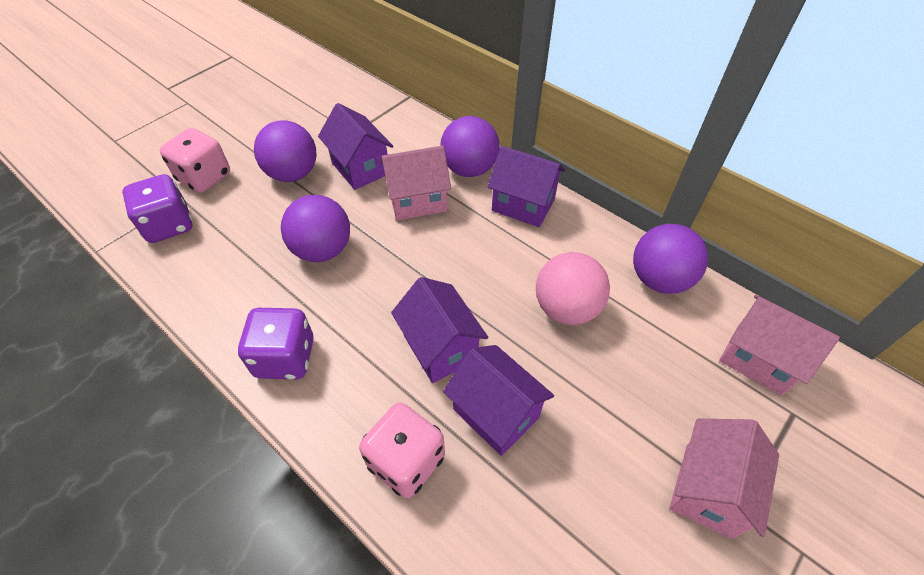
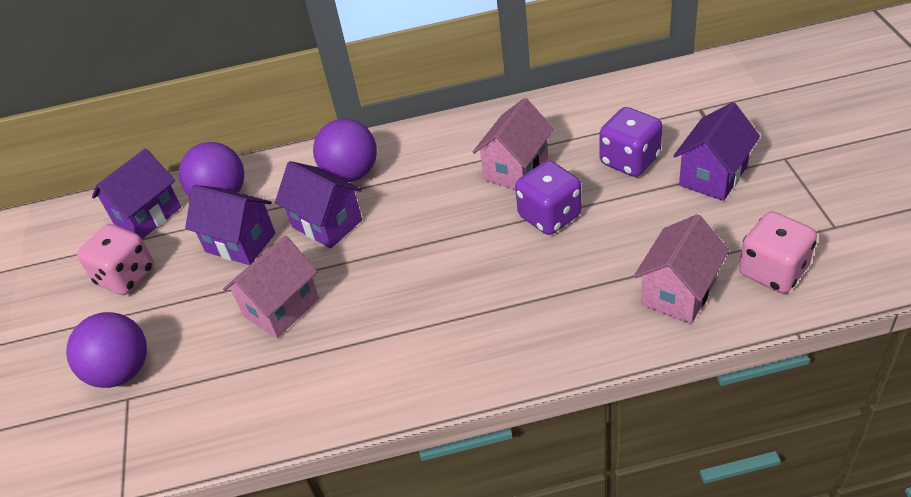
pink ball: [536,252,610,325] = 1 -> none = 0
purple ball: [254,120,317,182] [281,195,350,262] [440,116,500,177] [633,224,708,294] = 4 -> [66,312,147,388] [179,142,244,197] [313,119,377,182] = 3

